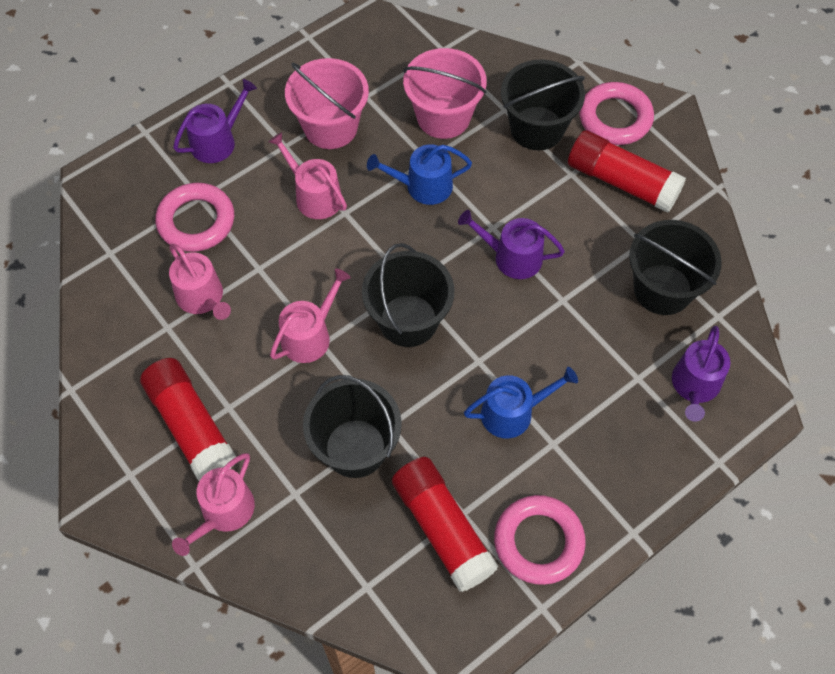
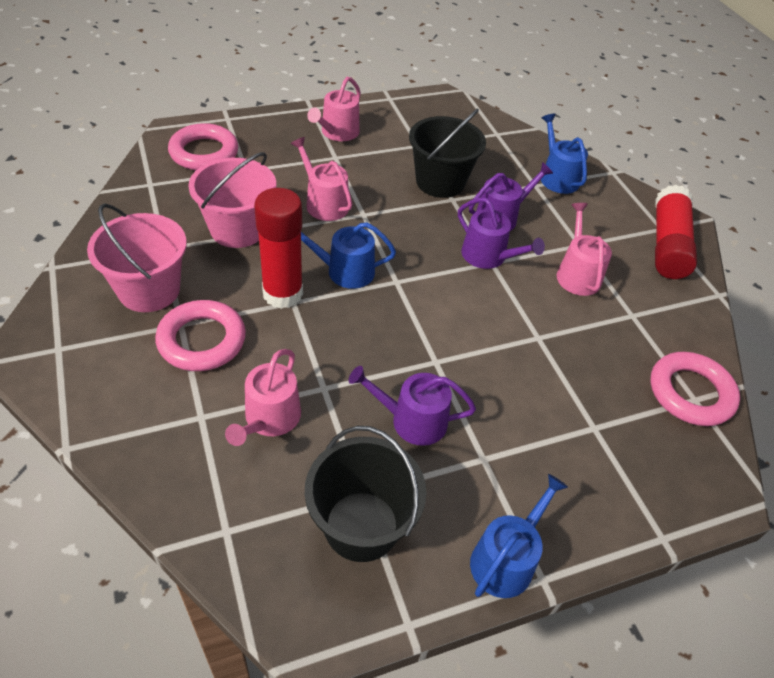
black bucket: [303,375,402,478] [362,243,454,347] [501,59,585,150] [629,220,722,315] = 4 -> [305,426,427,562] [409,108,486,198] = 2
blue watering can: [367,144,472,205] [464,367,578,439] = 2 -> [301,222,396,289] [470,474,568,598] [541,114,588,194] = 3
red glue stick: [140,358,236,481] [392,457,499,592] [568,130,686,213] = 3 -> [254,188,303,309] [655,185,697,279] = 2

